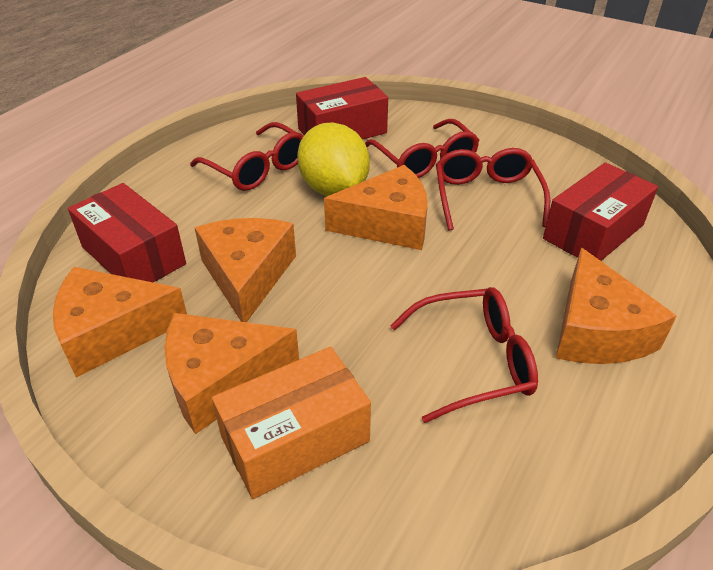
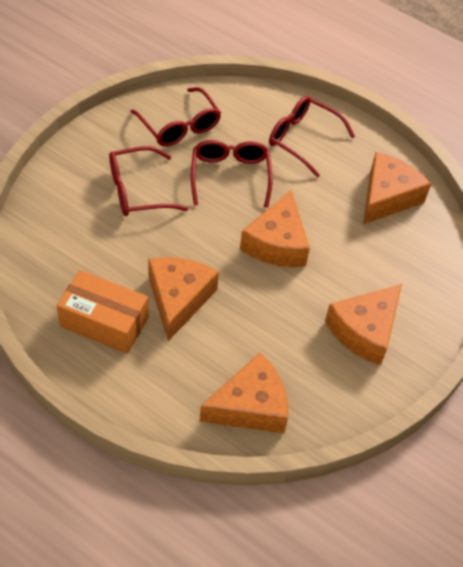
red box: [68,183,186,282] [296,77,388,140] [543,162,658,261] = 3 -> none = 0
yellow lemon: [297,123,370,196] = 1 -> none = 0

